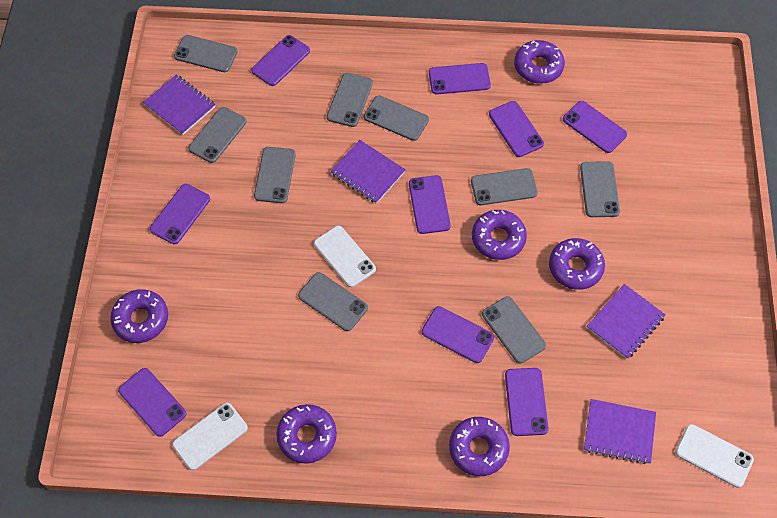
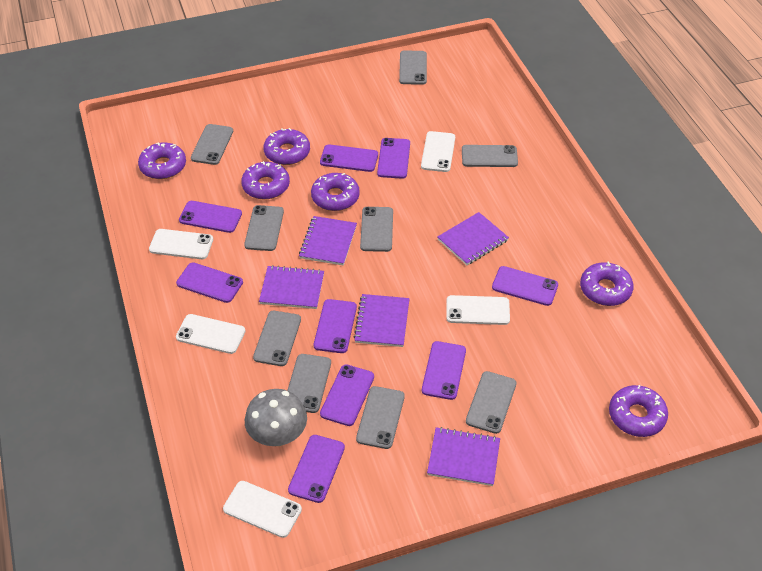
grey mushroom: none = 0 -> [245,389,307,446] = 1
purple notebook: [143,74,215,135] [330,140,406,204] [584,399,656,464] [587,284,666,359] = 4 -> [259,265,324,309] [299,216,357,265] [354,294,410,347] [427,427,500,486] [437,212,509,265] = 5
white phone: [172,403,248,470] [314,226,376,288] [675,424,754,488] = 3 -> [149,229,213,259] [176,314,245,354] [223,481,302,538] [421,131,455,172] [446,295,510,325] = 5

